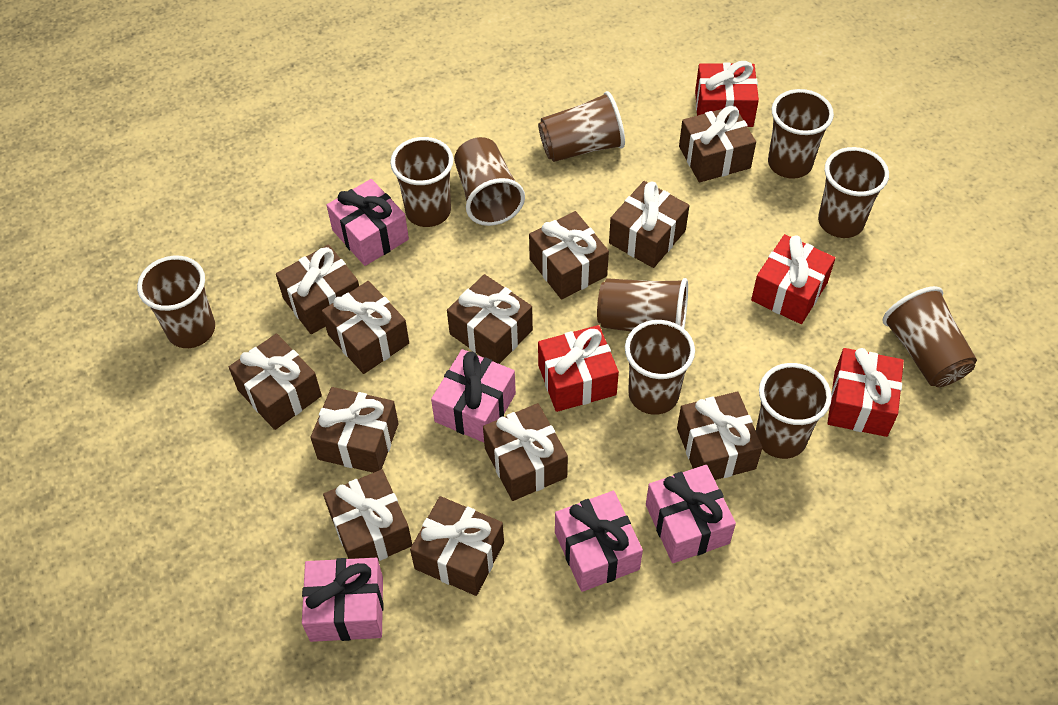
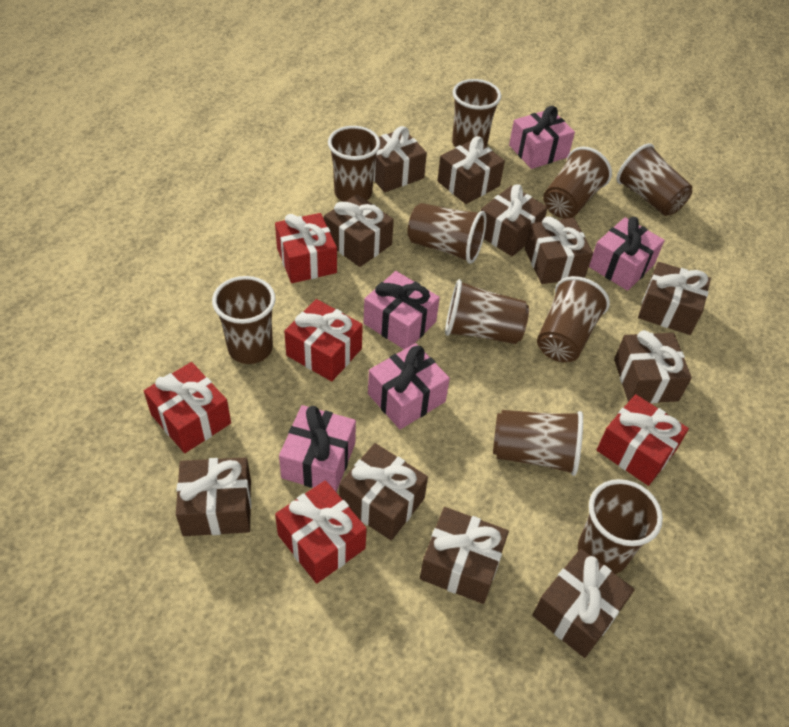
brown gift: [229,334,322,430] [276,245,359,334] [310,387,399,473] [322,281,409,374] [323,470,413,561] [410,496,504,596] [447,274,533,364] [483,403,568,501] [529,211,609,299] [609,181,689,268] [677,391,763,480] [679,106,756,182] = 12 -> [176,457,251,536] [324,194,394,267] [339,443,428,540] [373,126,427,192] [420,507,509,604] [437,136,505,204] [481,184,548,256] [525,216,593,284] [532,549,635,658] [614,330,692,403] [638,262,711,335] = 11
red gift: [538,325,619,412] [695,61,759,127] [751,234,835,324] [828,348,904,437] = 4 -> [144,362,231,453] [275,213,337,283] [275,480,367,584] [284,299,363,381] [597,394,689,486] = 5

